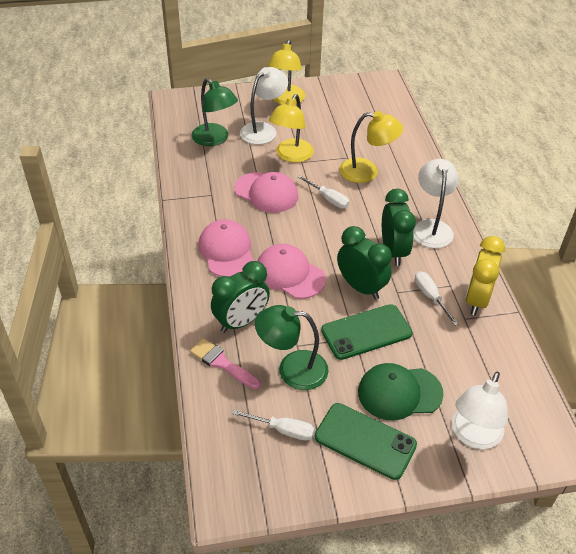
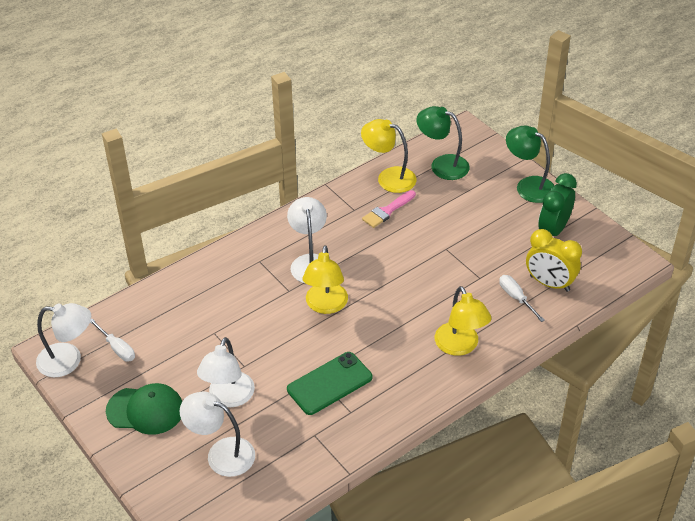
green clock: [211,261,270,333] [337,226,392,300] [382,189,416,266] = 3 -> [538,173,577,236] = 1
green phone: [315,403,417,480] [321,304,412,360] = 2 -> [287,352,372,415] = 1
pink cap: [198,219,254,277] [234,172,298,213] [258,244,326,299] = 3 -> none = 0
white lamp: [240,67,288,145] [414,159,459,248] [452,371,508,449] = 3 -> [36,303,91,377] [180,392,255,477] [197,337,255,407] [287,197,327,283] = 4
white screwdriver: [232,410,314,441] [298,175,350,209] [415,271,458,326] = 3 -> [90,319,135,361] [499,275,545,322] = 2

